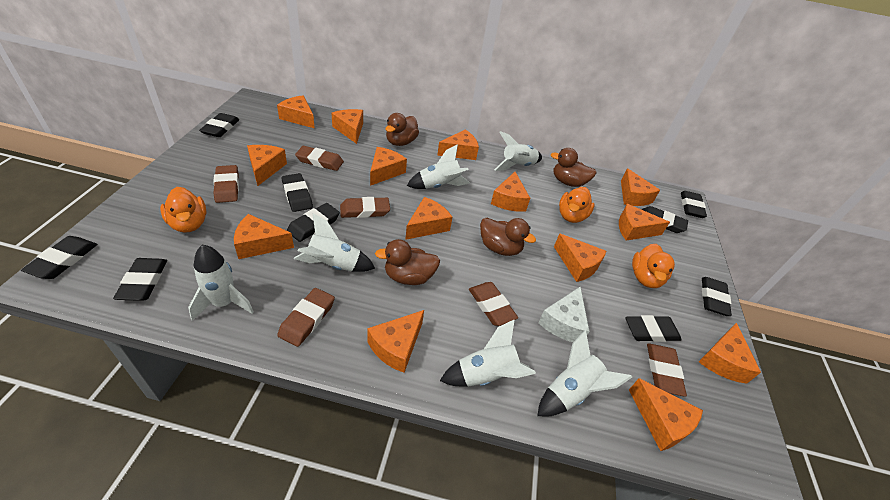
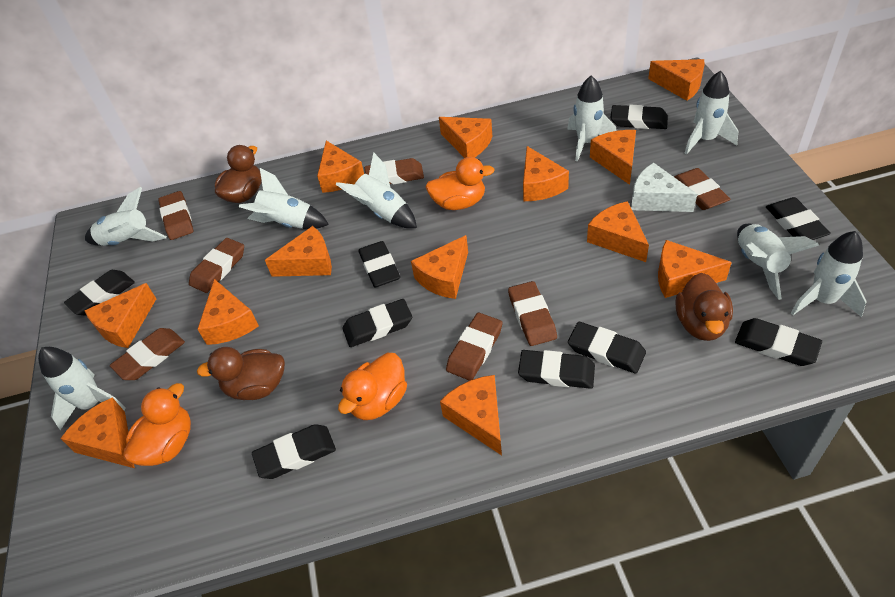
brown duck: [375,239,440,285] [385,113,419,146] [480,218,536,256] [551,148,596,187] = 4 -> [197,347,285,400] [215,145,262,203] [676,273,733,341] = 3
brown eraser: [213,165,239,203] [277,288,335,347] [295,146,344,171] [340,197,390,218] [469,282,518,326] [647,343,687,397] = 6 -> [110,328,185,380] [158,191,193,240] [189,238,244,293] [365,158,424,184] [446,313,503,381] [508,281,557,346] [674,168,730,210] = 7
orange cheese: [234,214,294,259] [247,145,287,186] [277,95,315,128] [331,109,363,144] [368,310,424,373] [370,147,407,186] [405,197,452,240] [437,129,479,160] [491,172,530,212] [554,233,607,282] [619,204,670,241] [621,168,660,206] [629,378,703,451] [699,323,761,384] = 14 -> [60,397,135,468] [85,283,156,348] [198,279,259,345] [265,226,332,277] [317,141,364,193] [411,235,468,299] [439,117,492,158] [440,375,502,455] [523,146,569,201] [587,201,649,262] [590,130,636,185] [648,59,705,101] [658,240,732,298] = 13
white rocket: [188,245,254,321] [294,213,375,272] [407,144,470,189] [440,319,536,387] [494,131,542,171] [537,330,632,417] = 6 -> [38,347,126,430] [85,187,167,246] [239,168,329,229] [336,152,417,228] [567,75,616,161] [684,71,739,155] [737,224,819,300] [791,231,867,317] = 8

